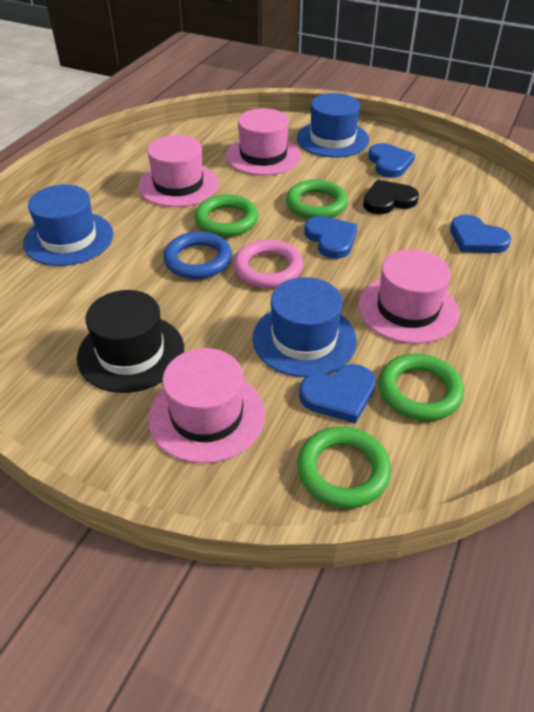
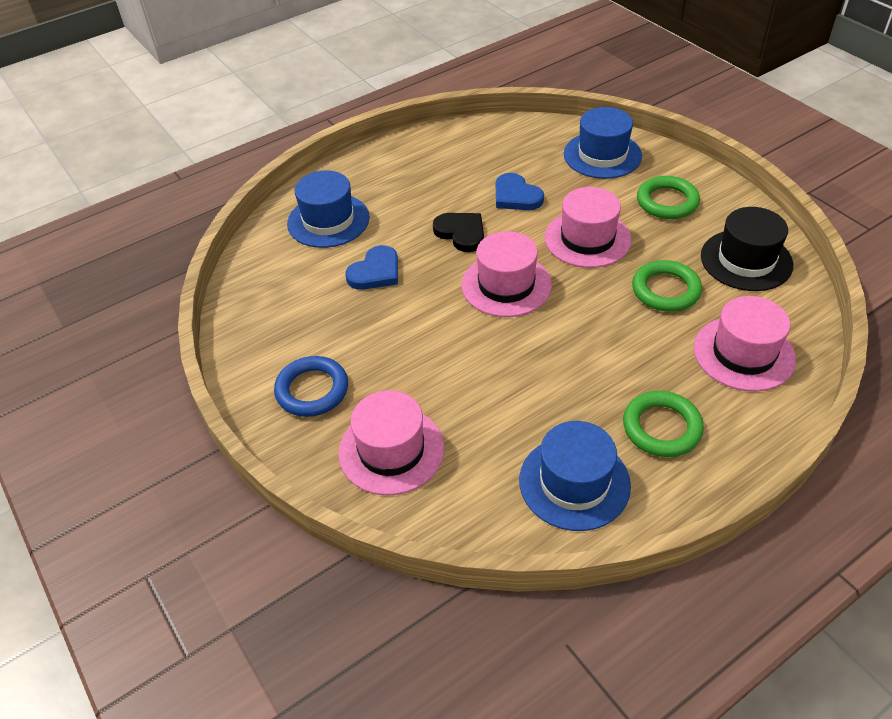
blue heart: [299,364,375,424] [304,216,357,259] [368,143,415,178] [450,215,511,253] = 4 -> [345,245,398,290] [496,173,544,210] = 2
green ring: [195,194,258,237] [286,179,348,219] [297,426,391,508] [379,353,464,421] = 4 -> [623,391,704,457] [632,260,702,312] [637,176,700,219] = 3
pink ring: [234,239,303,288] = 1 -> none = 0

